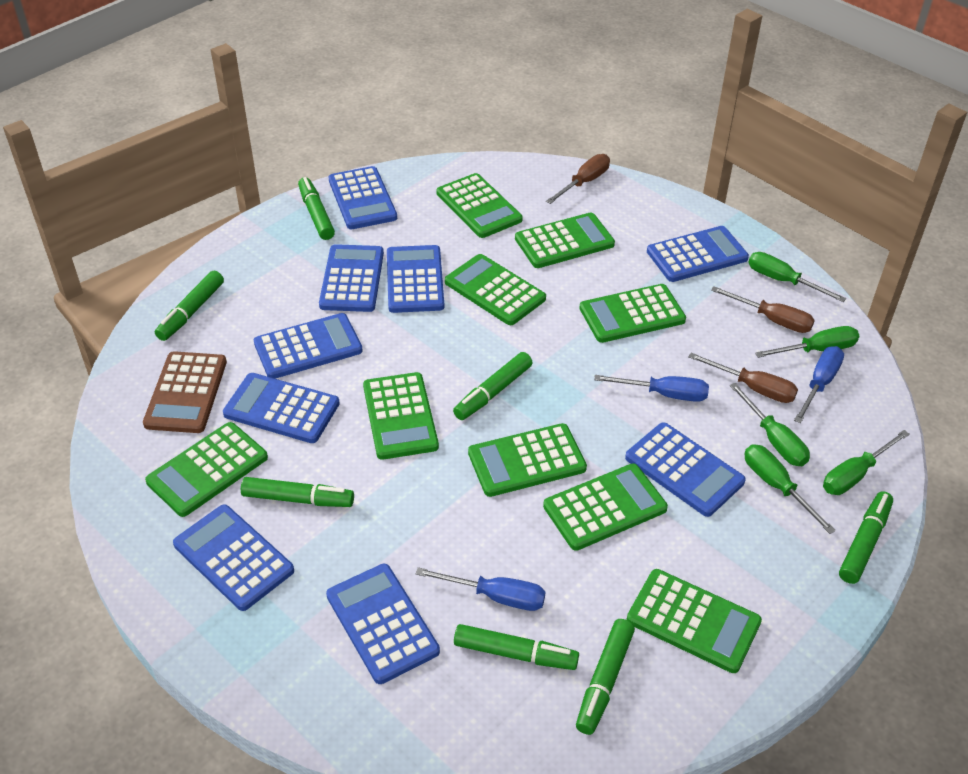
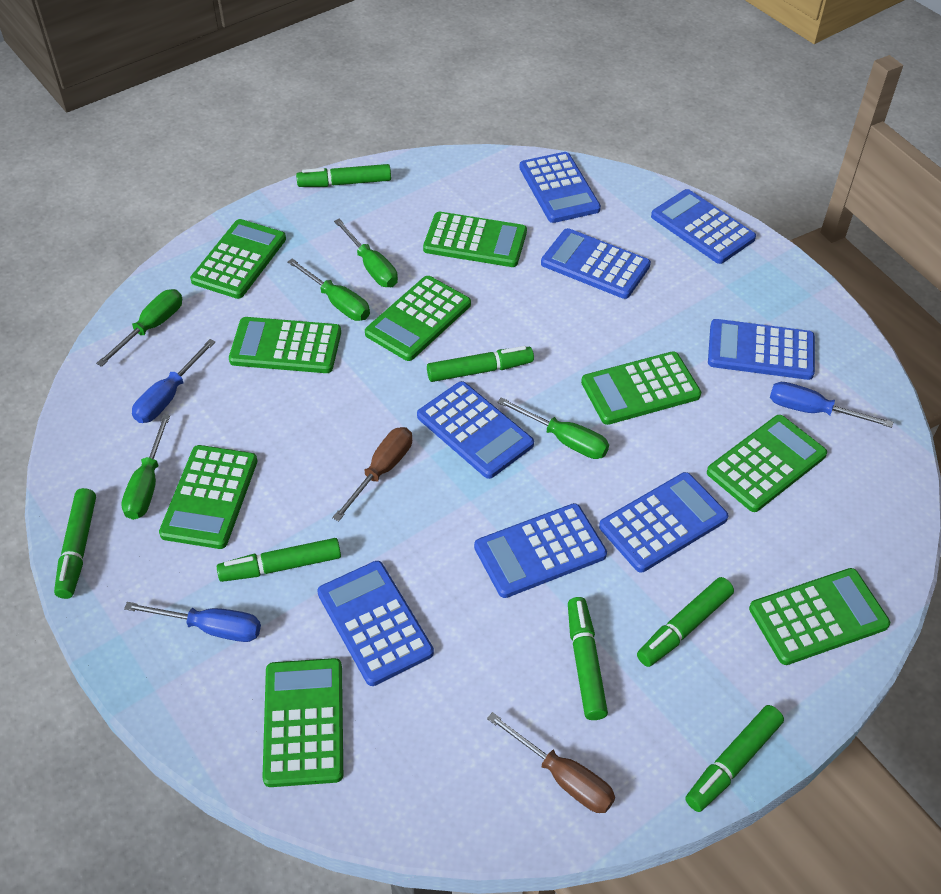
blue calculator: [173,504,294,611] [223,373,340,443] [254,313,363,379] [319,244,384,312] [326,564,440,684] [329,166,397,229] [387,245,444,313] [625,422,746,517] [647,226,749,282] = 9 -> [317,561,434,686] [417,381,534,479] [474,503,607,598] [519,152,601,223] [541,228,651,299] [599,472,729,572] [651,189,756,264] [708,319,815,380] = 8
brown calculator: [143,351,227,433] = 1 -> none = 0
brown screwdriver: [546,154,610,204] [688,353,798,403] [711,286,815,333] = 3 -> [332,427,412,521] [487,712,615,813] = 2

